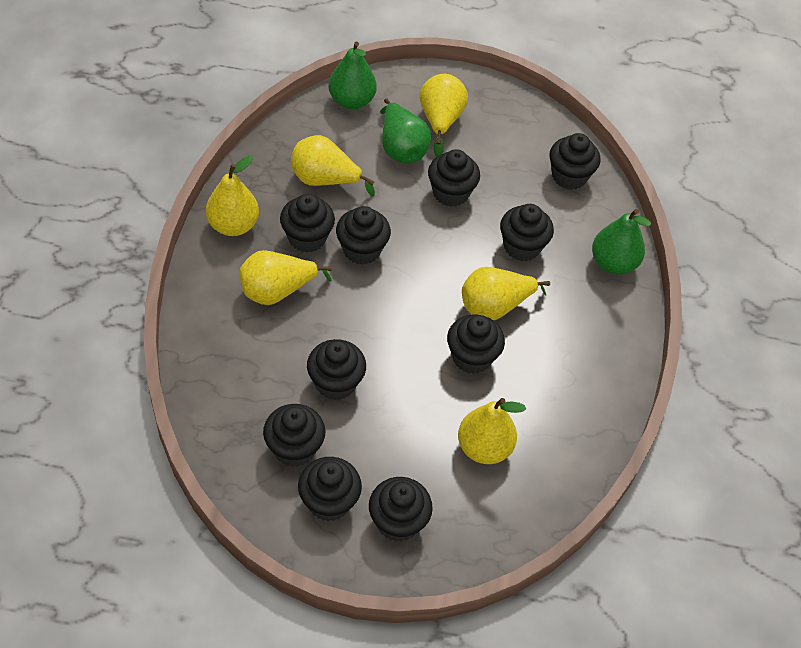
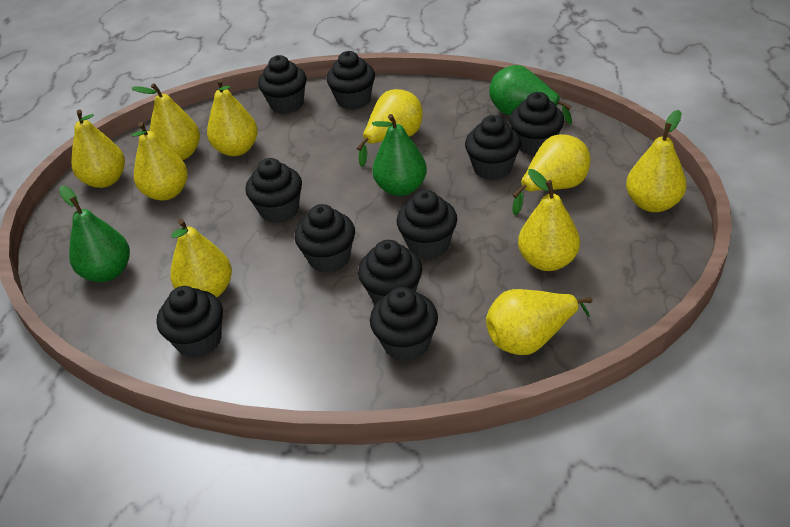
yellow pear: [206,156,259,236] [240,250,332,305] [291,135,375,197] [420,74,468,157] [458,398,526,464] [462,267,550,320] = 6 -> [71,110,125,188] [131,83,200,160] [131,122,188,201] [170,219,232,297] [207,79,258,156] [357,89,423,167] [486,289,592,355] [513,134,590,215] [518,169,580,271] [626,110,686,212] = 10

